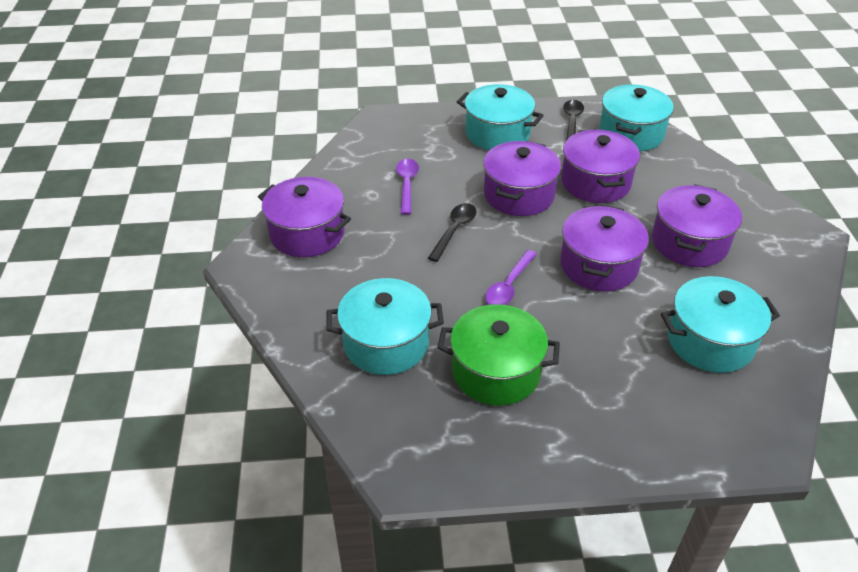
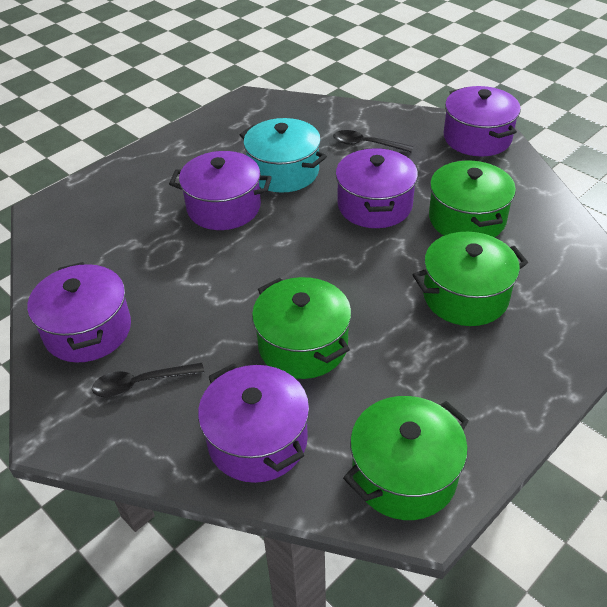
green pot: [437,304,560,406] = 1 -> [252,277,351,379] [343,396,469,520] [413,232,528,326] [429,160,516,237] = 4
purple spoon: [396,159,419,215] [485,250,537,305] = 2 -> none = 0
turquoise pot: [326,278,444,375] [457,84,544,150] [599,84,674,151] [661,276,780,373] = 4 -> [240,118,327,192] = 1

